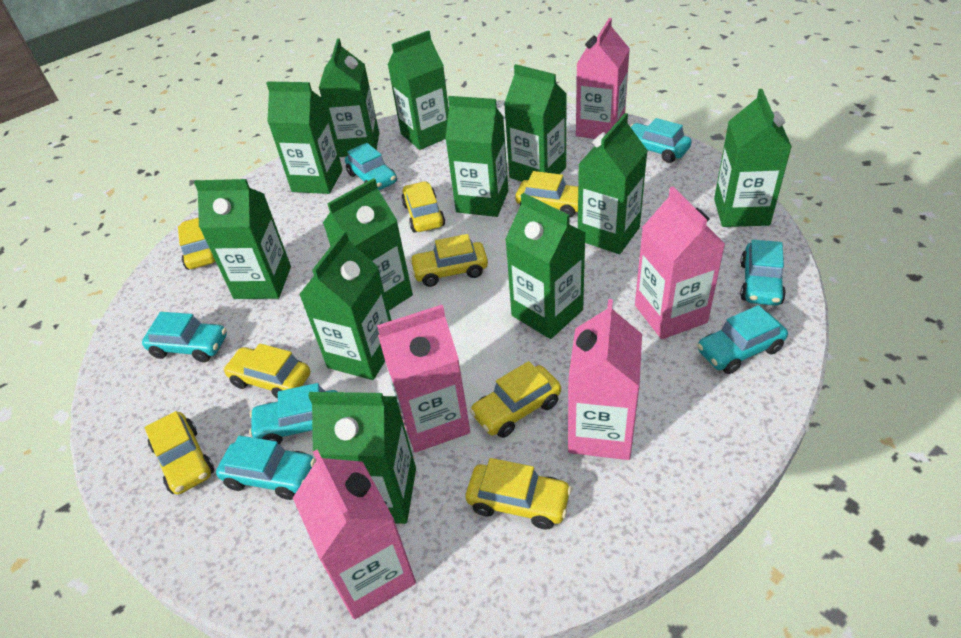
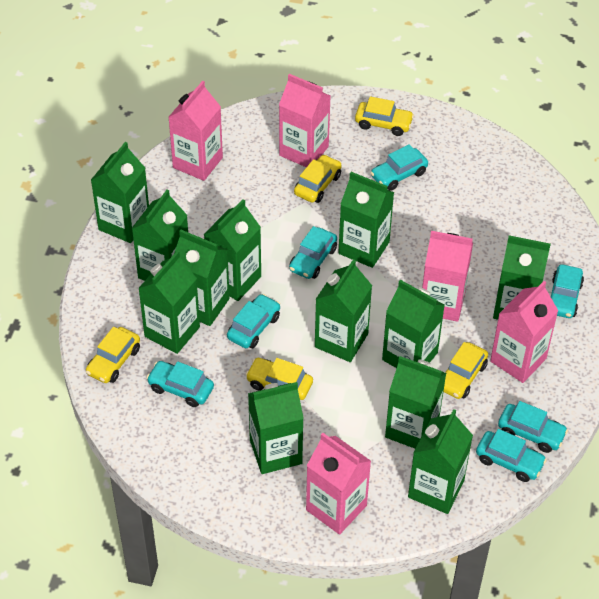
yellow car: [145,411,214,495] [178,217,216,270] [223,343,310,399] [401,181,445,232] [410,234,488,287] [466,458,572,530] [470,361,561,438] [515,171,578,218] = 8 -> [86,327,140,383] [246,358,313,400] [294,154,342,203] [355,96,414,136] [443,342,488,399] = 5

